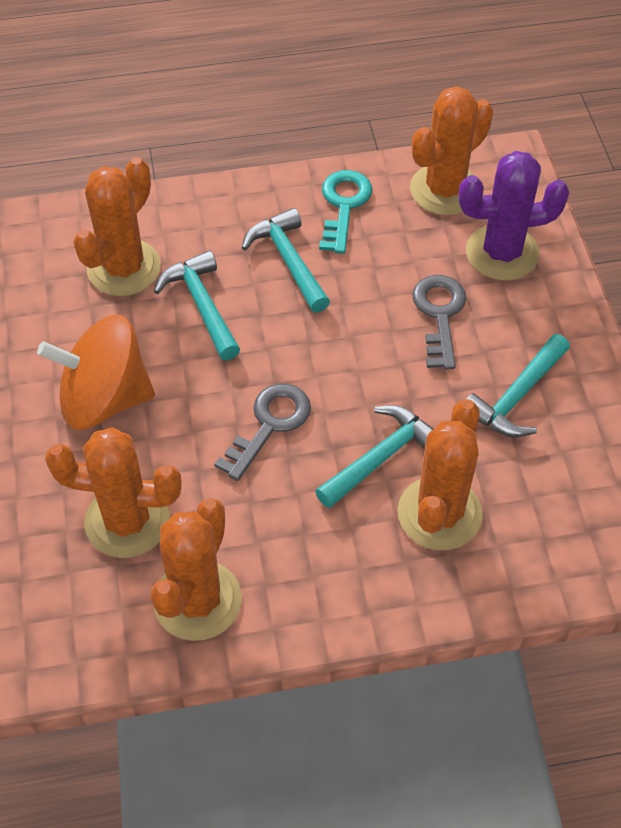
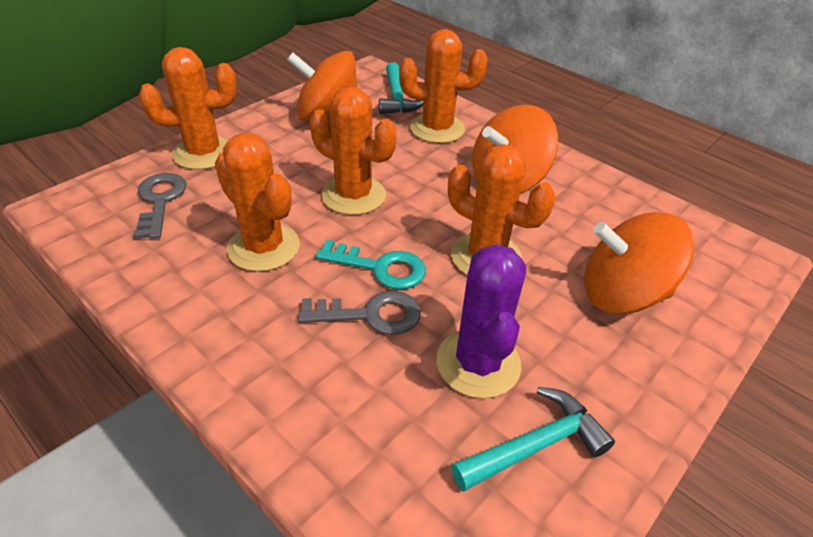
orange spinning top: [37,315,155,430] = 1 -> [287,51,358,121] [472,105,558,194] [584,212,694,314] = 3
turquoise hammer: [154,250,240,360] [242,208,330,313] [315,405,433,509] [467,334,570,437] = 4 -> [379,62,424,114] [451,387,615,492] = 2

